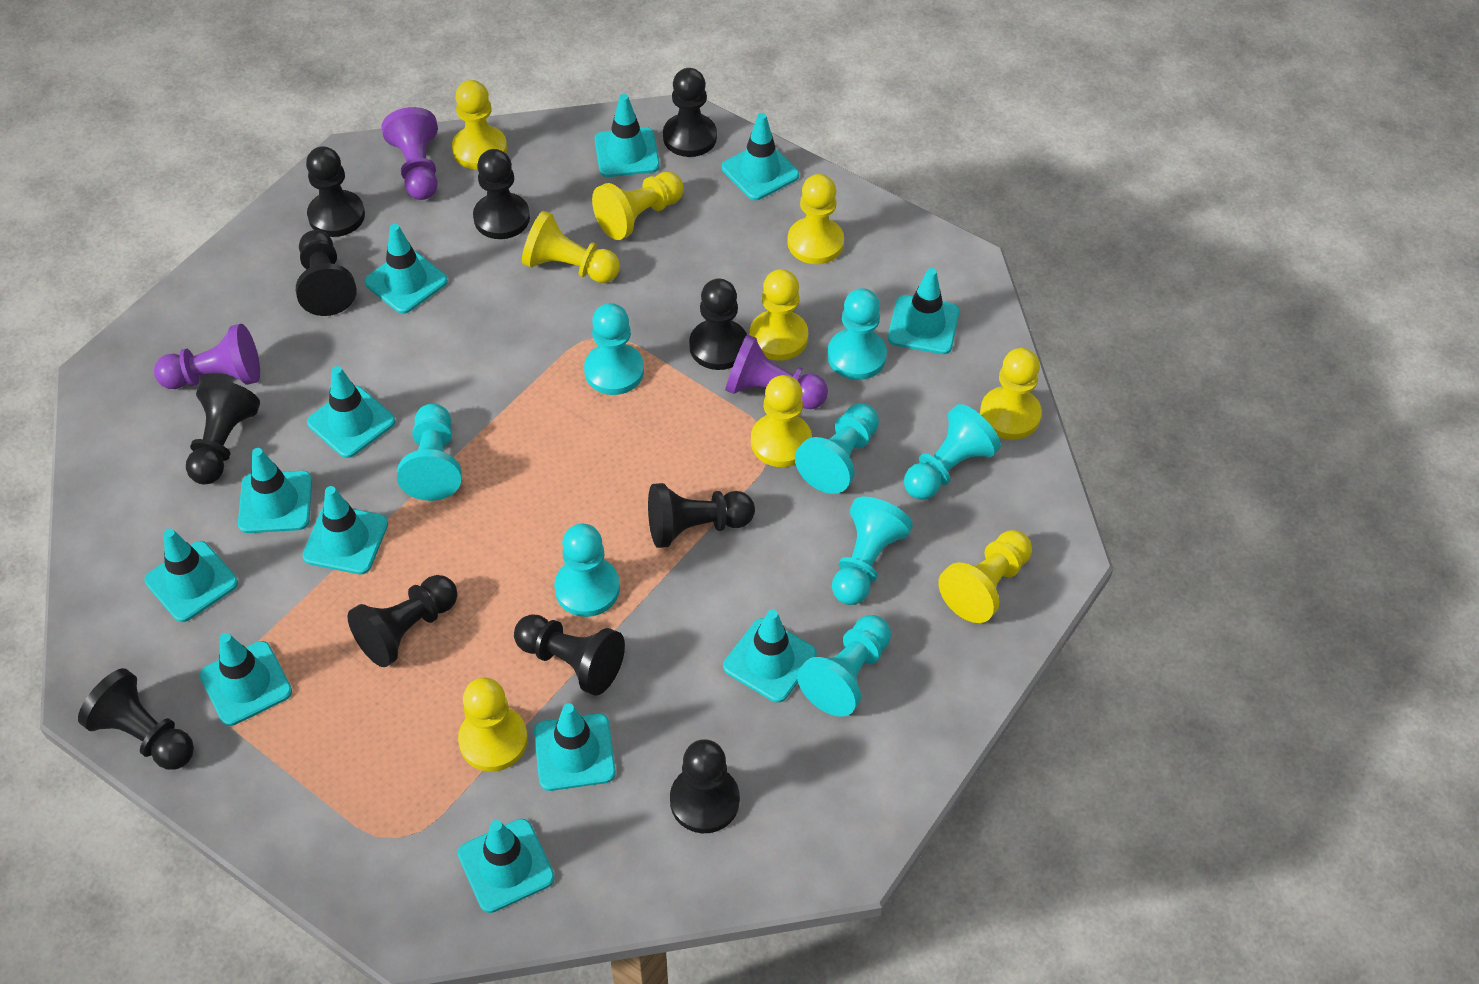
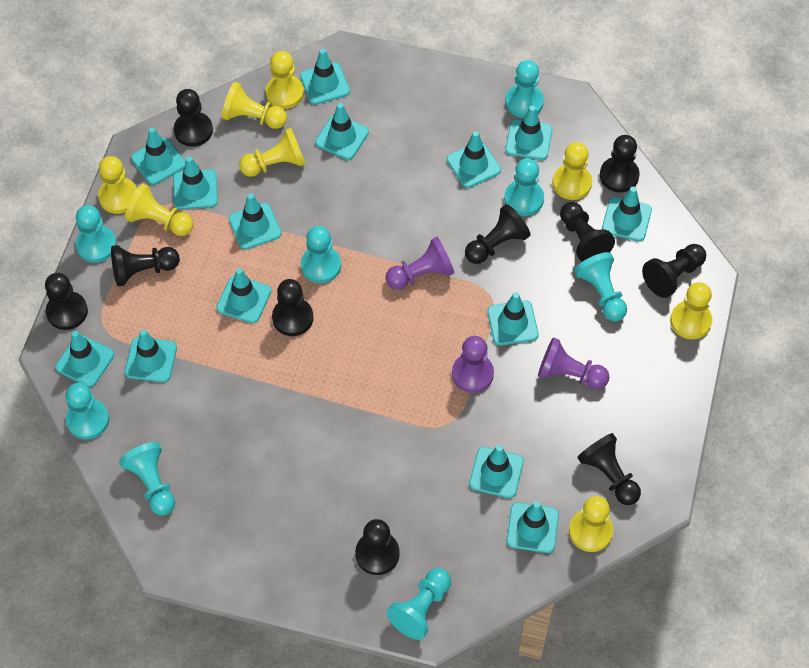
black pawn: [78,668,194,770] [186,379,260,485] [296,230,357,316] [306,146,365,237] [347,575,458,667] [473,149,530,239] [514,614,625,696] [648,483,755,548] [663,68,717,157] [670,739,740,833] [689,278,747,370] = 11 -> [45,273,88,330] [111,245,180,286] [174,89,213,147] [272,279,313,336] [355,519,400,575] [465,204,531,264] [560,202,615,262] [577,433,641,505] [600,135,640,192] [642,244,706,298] = 10
turquoise traffic cone: [145,529,238,622] [200,633,292,726] [238,448,312,533] [302,486,388,574] [307,366,395,458] [364,224,448,314] [458,819,555,913] [534,703,616,791] [595,94,660,177] [722,113,799,200] [723,609,817,703] [888,268,960,354] = 12 -> [55,331,114,387] [125,330,177,383] [131,127,186,185] [173,156,218,210] [216,268,271,323] [229,194,282,250] [300,49,350,104] [315,103,369,160] [447,131,501,188] [469,445,524,498] [487,292,538,346] [505,106,552,160] [507,501,559,553] [602,186,652,242] = 14
yellow pawn: [452,80,507,170] [458,678,528,772] [522,210,620,283] [592,172,684,240] [750,269,808,360] [751,375,812,467] [787,174,844,264] [939,530,1032,623] [980,348,1042,440] = 9 -> [98,156,137,214] [125,184,193,236] [221,82,287,129] [239,128,306,177] [266,51,304,109] [552,142,592,200] [569,496,613,552] [670,282,712,339] = 8

